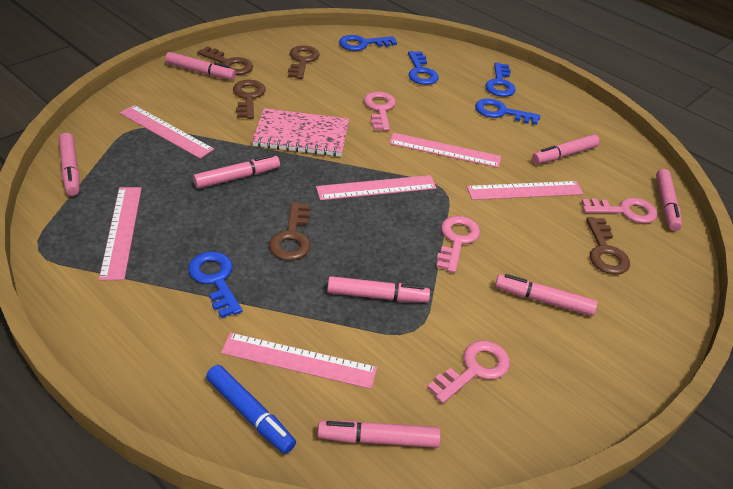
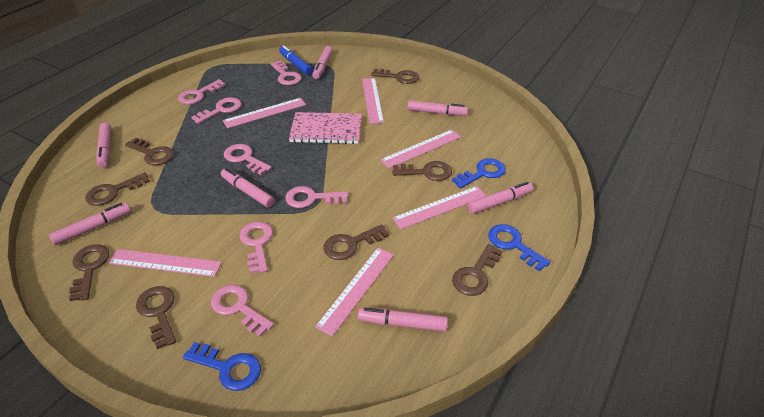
blue key: [188,252,242,318] [339,35,397,51] [408,51,439,85] [475,98,540,125] [485,62,516,97] = 5 -> [183,342,261,391] [452,158,506,189] [488,224,551,271] = 3
brown key: [197,46,253,75] [233,80,266,119] [269,202,311,261] [288,45,320,79] [586,217,630,275] = 5 -> [69,244,109,301] [85,172,150,206] [125,137,174,165] [136,286,176,349] [323,224,389,260] [371,69,419,84] [392,161,452,181] [452,244,502,296] = 8
pink key: [364,91,396,131] [427,341,510,404] [436,216,480,273] [581,198,657,223] = 4 -> [178,79,226,104] [191,97,242,124] [211,285,274,337] [224,144,272,175] [239,222,273,274] [270,61,302,85] [285,186,348,208] = 7
pink marker: [59,133,80,196] [165,52,236,80] [193,154,280,189] [317,420,441,448] [327,276,430,302] [495,274,598,316] [532,134,600,164] [656,169,682,231] = 8 -> [49,203,131,245] [96,123,111,168] [221,168,275,207] [312,46,333,79] [358,308,448,331] [407,100,468,116] [468,182,533,214] = 7

